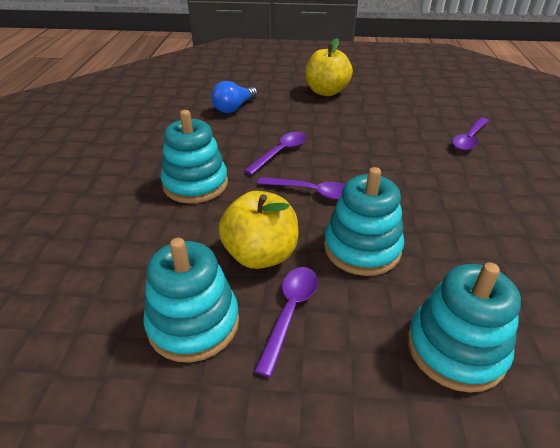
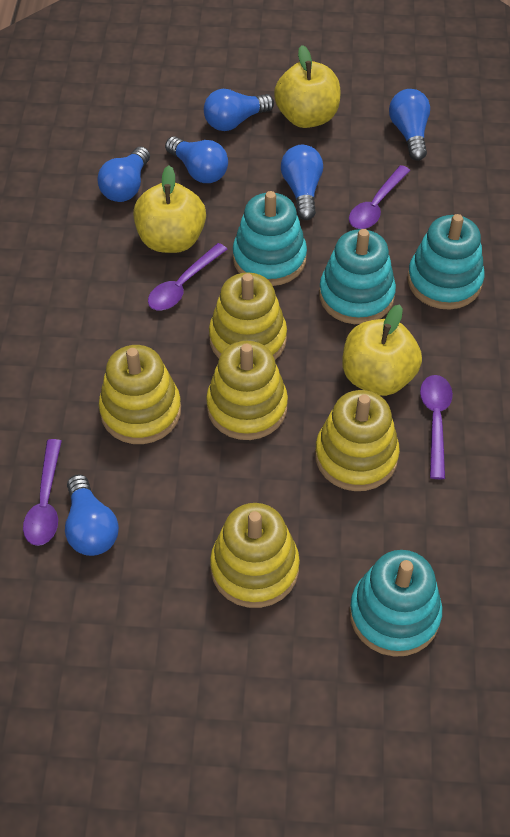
blue light bulb: [211,81,258,113] = 1 -> [65,474,119,556] [97,146,150,202] [165,136,228,183] [204,89,274,131] [281,145,323,220] [389,89,430,161] = 6
yellow apple: [218,191,298,269] [305,38,353,96] = 2 -> [133,165,206,253] [274,45,340,128] [342,304,422,396] = 3
yellow stacking toy: none = 0 -> [99,345,181,444] [206,341,288,440] [209,272,287,360] [210,503,300,608] [315,390,400,491] = 5

